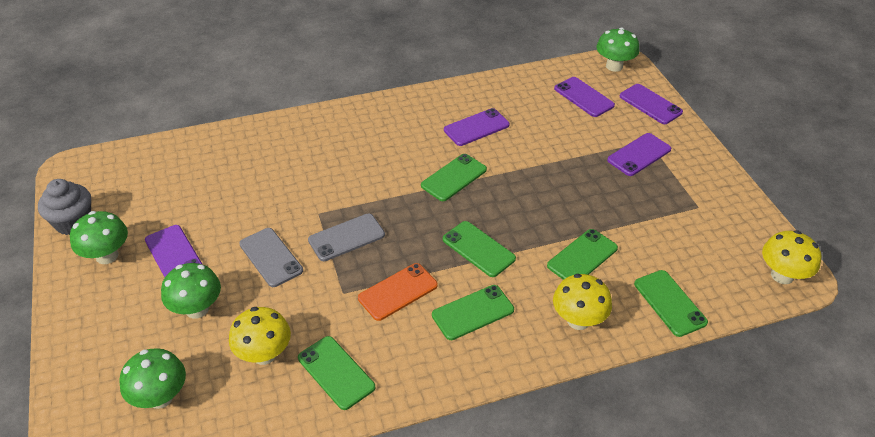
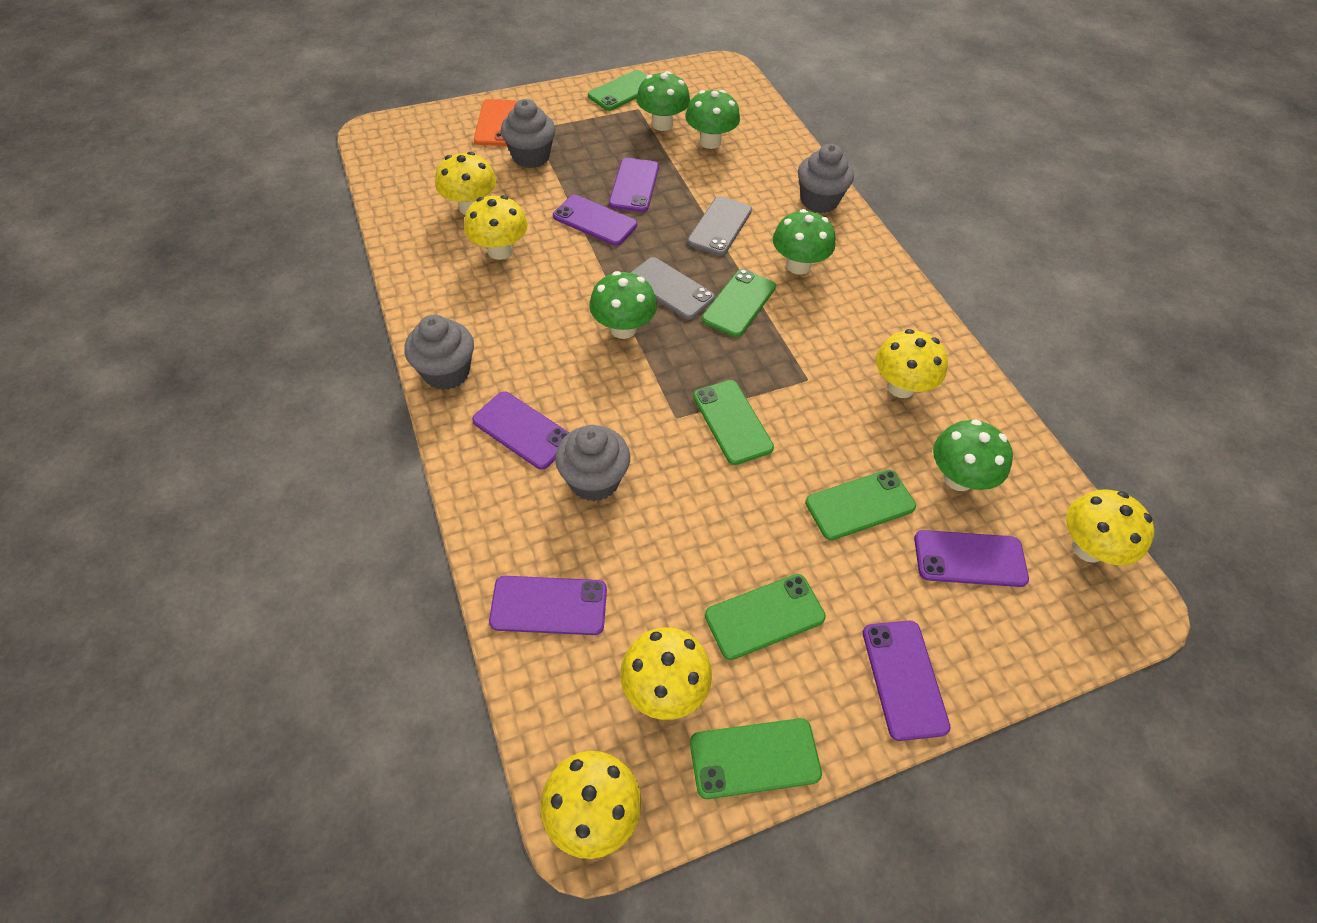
green mushroom: [70,211,128,264] [119,348,186,409] [161,263,221,319] [596,28,639,72] = 4 -> [589,271,657,339] [636,71,690,131] [685,90,740,149] [773,209,836,275] [933,419,1013,491] = 5
grey cupcake: [38,179,91,235] = 1 -> [404,314,474,390] [501,99,555,168] [555,425,630,501] [798,144,854,213] = 4
purple phone: [145,225,203,277] [444,108,509,146] [554,77,615,117] [607,133,671,176] [619,84,683,124] = 5 -> [472,391,569,470] [489,576,607,635] [553,195,637,246] [609,158,659,212] [863,621,950,741] [914,530,1029,587] = 6
yellow mushroom: [229,307,291,365] [553,274,612,330] [762,230,821,284] = 3 -> [435,152,496,215] [464,195,528,260] [540,751,641,859] [620,627,712,720] [876,329,948,398] [1066,489,1154,565] = 6

